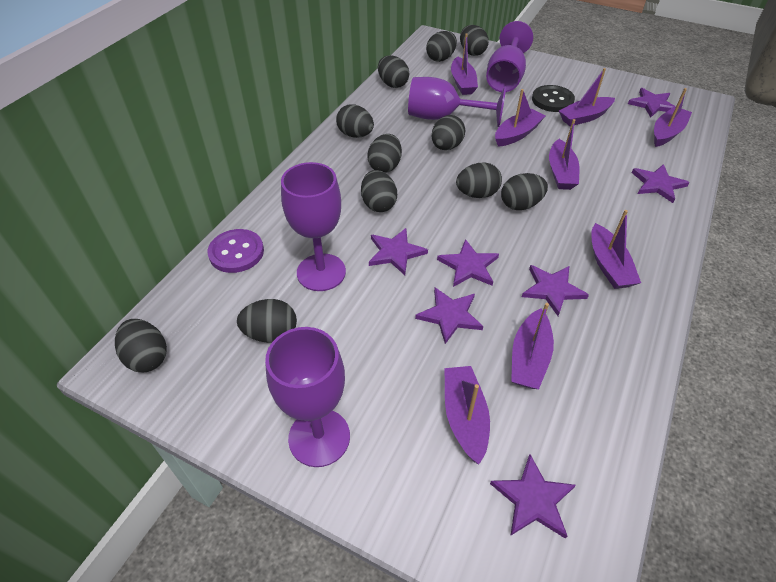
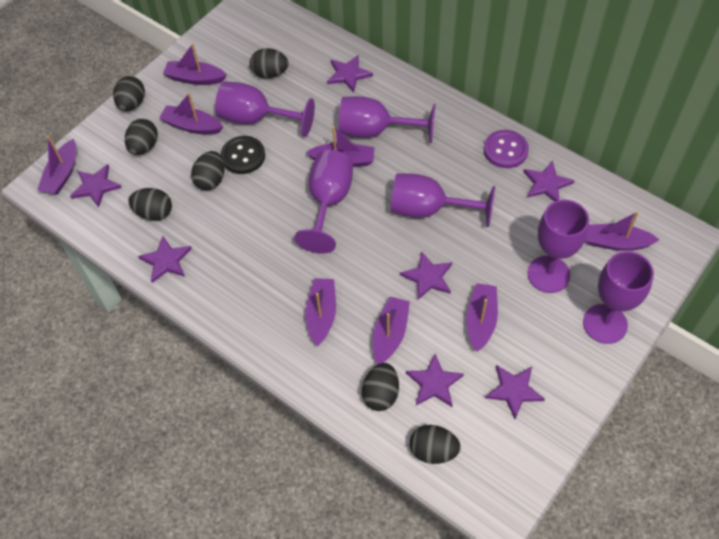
black egg: [115,319,167,372] [237,299,297,343] [336,104,374,138] [361,170,397,212] [367,134,402,173] [378,55,409,88] [426,31,457,62] [431,115,465,150] [456,162,502,198] [460,25,489,56] [501,173,548,210] = 11 -> [113,76,145,111] [125,119,158,155] [128,188,172,221] [191,151,225,191] [250,48,288,78] [362,363,399,411] [410,425,461,464] = 7
purple goblet: [265,327,350,467] [281,162,346,291] [408,77,506,127] [486,21,533,92] = 4 -> [215,81,315,137] [294,150,353,254] [339,96,436,143] [391,173,495,227] [527,200,589,293] [583,251,654,344] = 6

